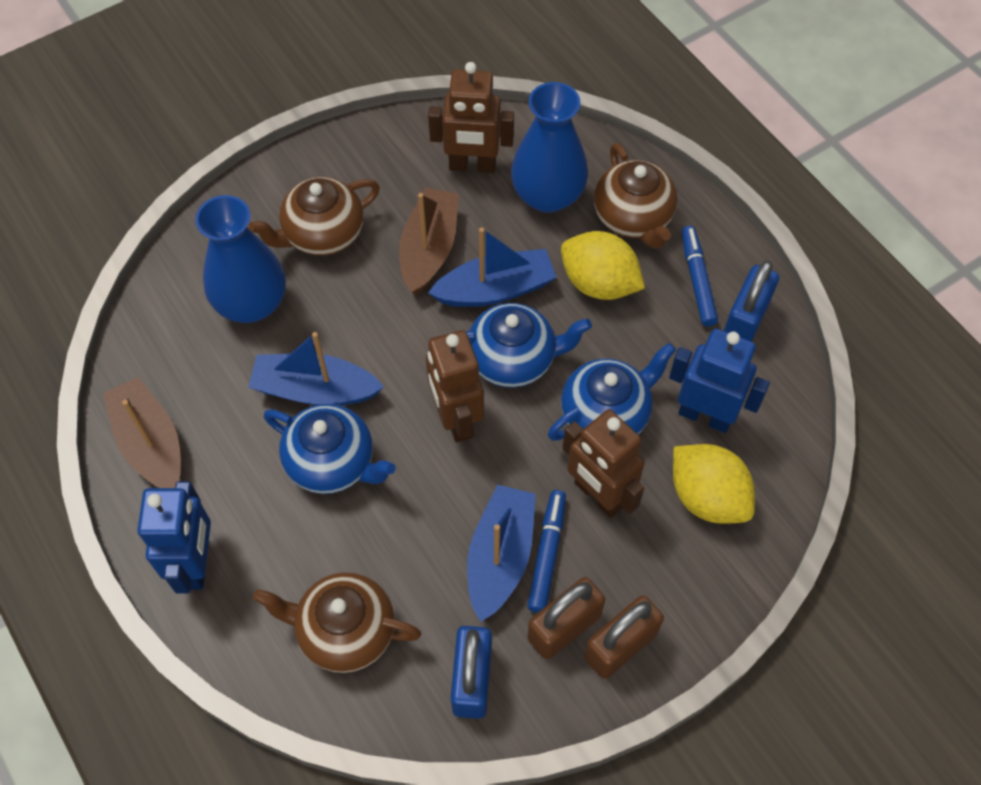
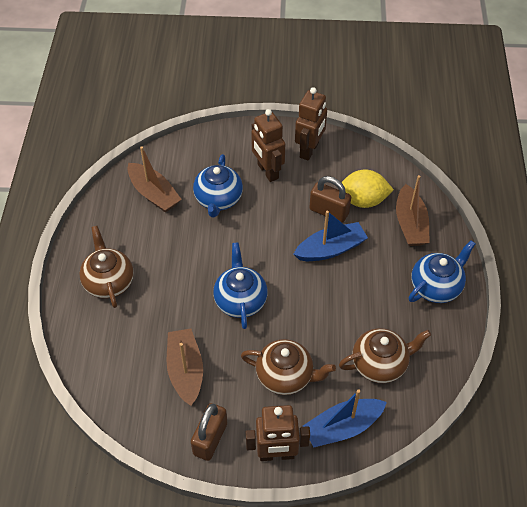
blue boat: [248,332,384,405] [428,227,557,307] [467,485,536,622] = 3 -> [293,211,368,261] [303,389,387,447] = 2
blue marker: [528,490,566,613] [682,226,718,326] = 2 -> none = 0
blue padlock: [451,626,492,719] [724,260,779,342] = 2 -> none = 0
blue robot: [138,482,211,593] [669,328,770,433] = 2 -> none = 0
blue vase: [195,195,286,323] [511,82,588,213] = 2 -> none = 0
brown boat: [103,377,181,488] [399,188,459,295] = 2 -> [128,146,181,212] [167,328,203,406] [396,175,430,246] = 3
yellow lemon: [561,231,645,300] [673,444,755,524] = 2 -> [341,169,394,208] = 1

